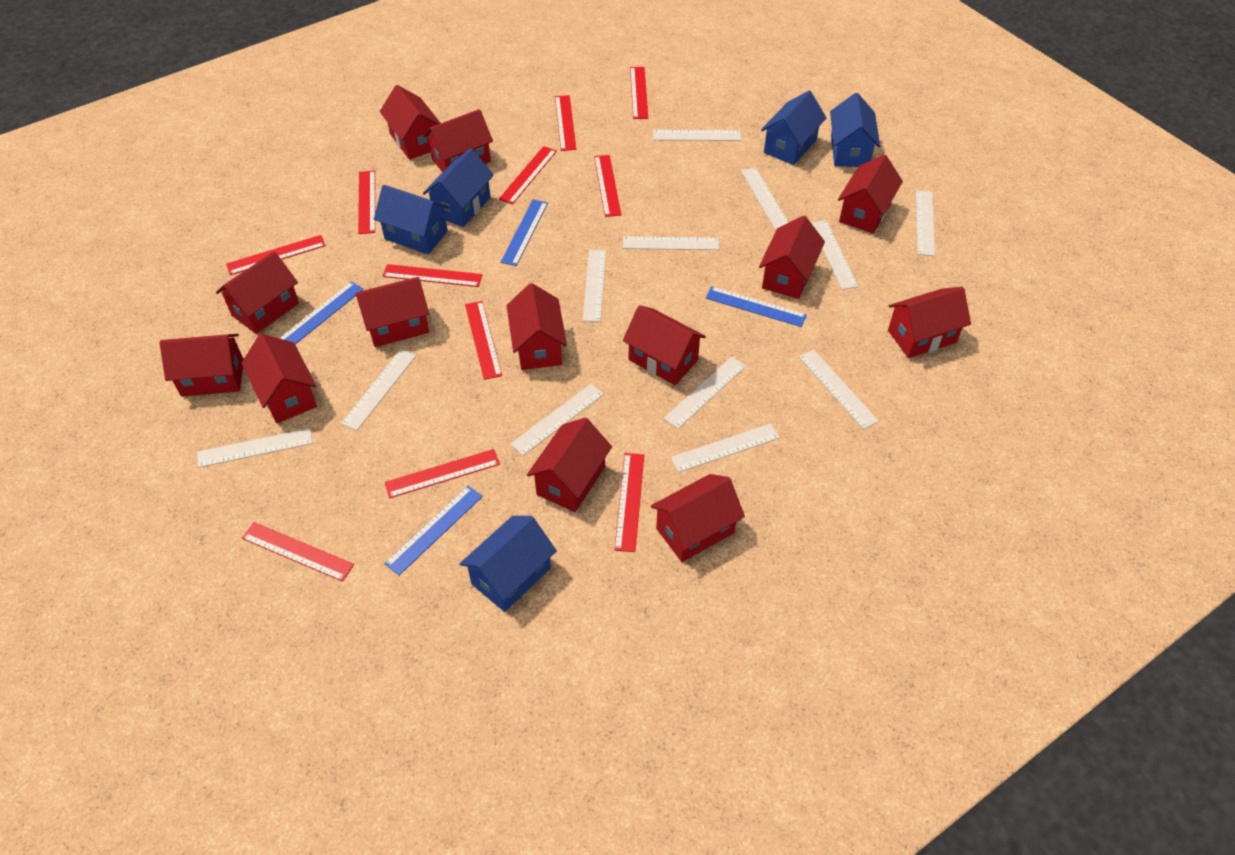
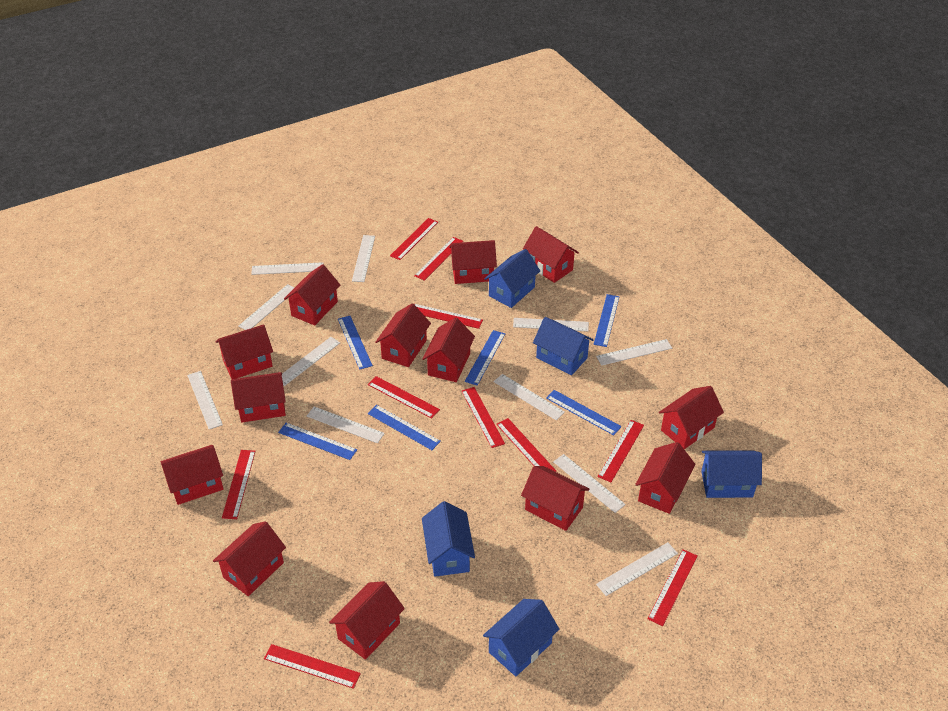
blue ruler: [280,281,364,344] [384,486,483,575] [501,200,548,266] [706,286,807,327] = 4 -> [278,423,357,460] [338,316,373,369] [368,405,441,450] [465,330,505,386] [546,390,622,435] [594,294,619,347] = 6
red ruler: [226,235,326,275] [242,522,354,582] [358,170,375,234] [383,264,482,287] [385,449,500,498] [465,301,502,380] [499,146,557,205] [555,95,576,151] [594,155,621,217] [614,453,644,552] [630,67,648,119] = 11 -> [222,450,256,519] [264,644,361,689] [368,376,440,418] [390,218,438,260] [414,237,464,281] [414,304,483,329] [461,387,505,448] [496,418,557,472] [598,420,644,482] [647,549,697,626] = 10
white ruler: [197,428,312,468] [341,349,416,431] [510,384,604,456] [583,250,606,322] [623,236,719,250] [653,130,741,141] [664,357,746,429] [671,423,780,473] [741,167,789,230] [799,349,879,429] [811,220,858,290] [916,190,935,256] = 12 -> [187,371,223,429] [239,284,295,330] [251,262,324,275] [282,337,340,386] [307,407,385,444] [352,235,375,282] [494,374,565,420] [513,318,589,332] [553,454,626,513] [596,339,672,366] [596,542,678,596] = 11

